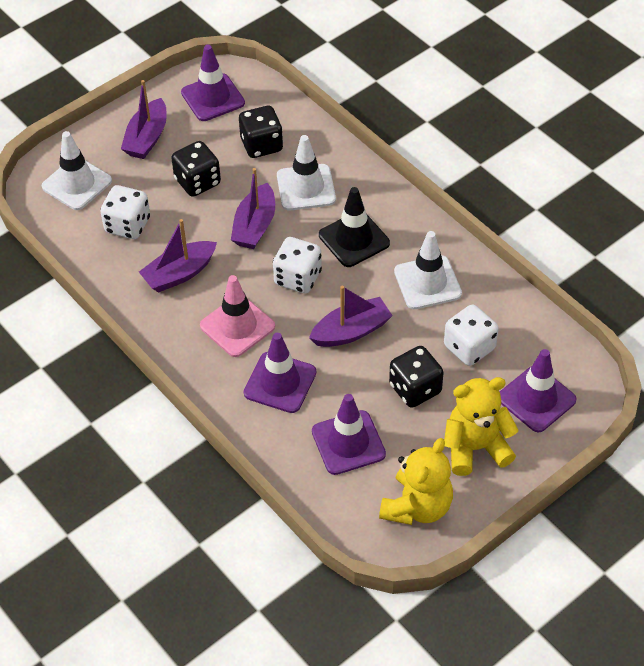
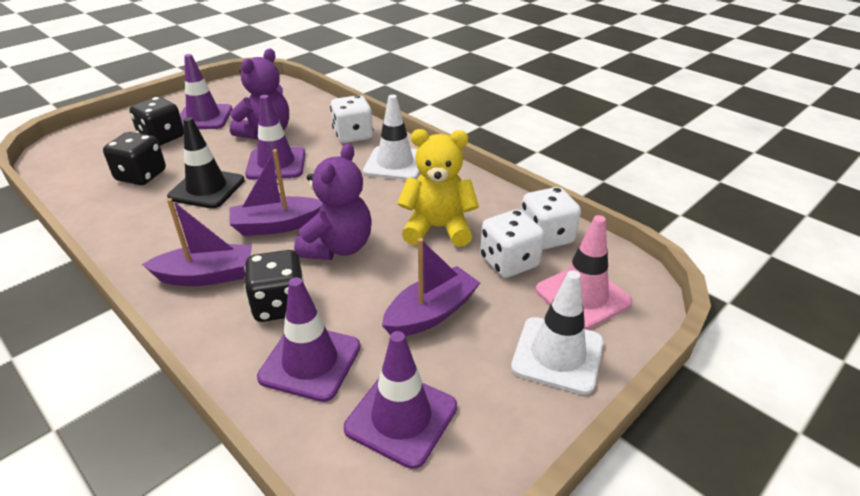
purple boat: [121,80,167,159] [139,219,217,293] [231,168,275,249] [309,286,393,347] = 4 -> [142,198,252,286] [230,149,323,236] [382,238,480,336] = 3
purple teddy bear: none = 0 -> [230,49,289,140] [294,144,371,260] = 2
white traffic cone: [42,131,112,210] [277,135,336,211] [394,231,462,309] = 3 -> [363,95,420,180] [511,270,604,395] = 2
yellow teddy bear: [379,438,453,525] [444,377,519,476] = 2 -> [397,129,479,247] = 1

